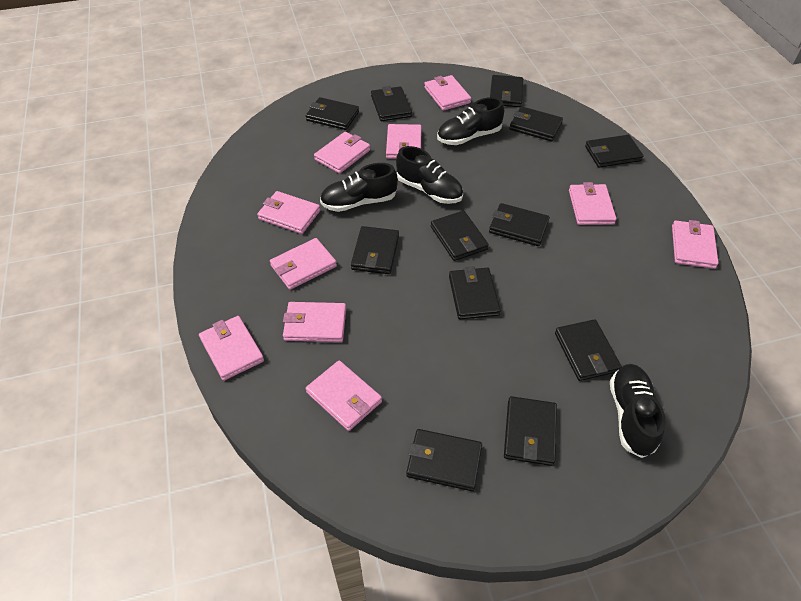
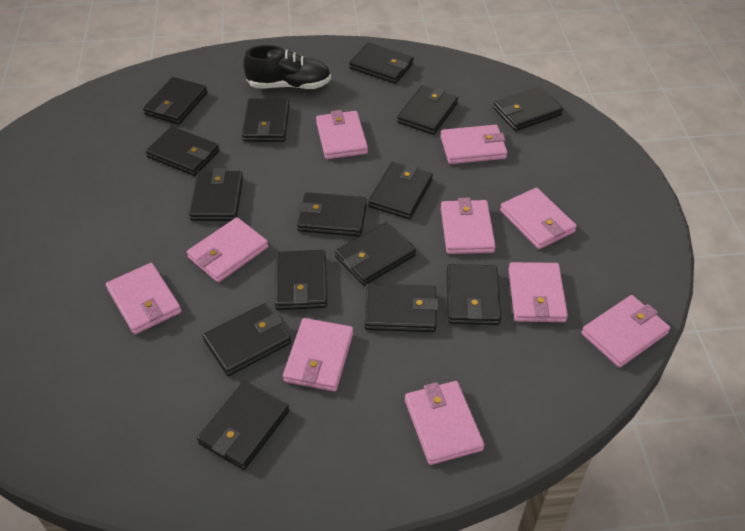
black shoe: [320,163,398,212] [396,146,463,204] [437,97,504,145] [610,364,666,458] = 4 -> [243,45,331,89] = 1
black wallet: [306,97,359,130] [351,226,399,274] [371,86,412,121] [406,429,482,491] [431,211,489,261] [449,266,501,319] [489,203,550,246] [490,75,523,107] [504,396,557,466] [509,106,563,141] [555,319,622,381] [585,135,644,168] = 12 -> [143,77,208,125] [146,126,220,176] [189,168,243,221] [197,381,289,470] [203,303,291,376] [242,99,290,142] [275,250,327,310] [297,192,367,237] [335,222,416,286] [349,43,414,84] [365,284,438,332] [368,162,433,219] [397,86,458,135] [447,264,501,325] [493,86,563,131] = 15

